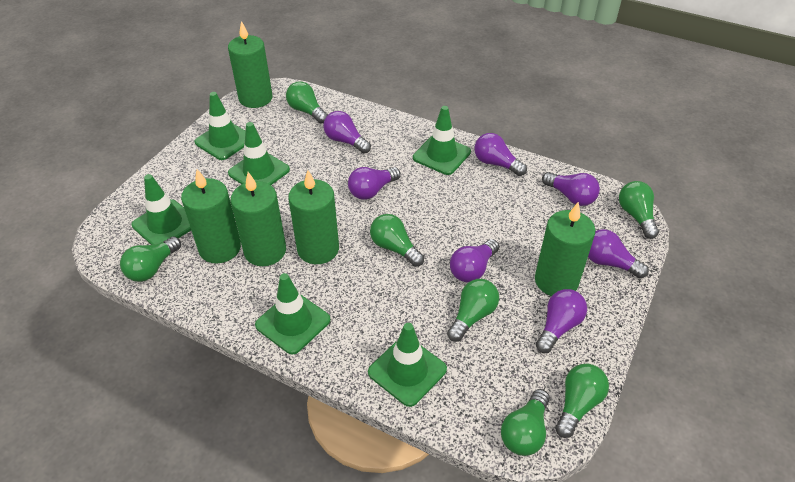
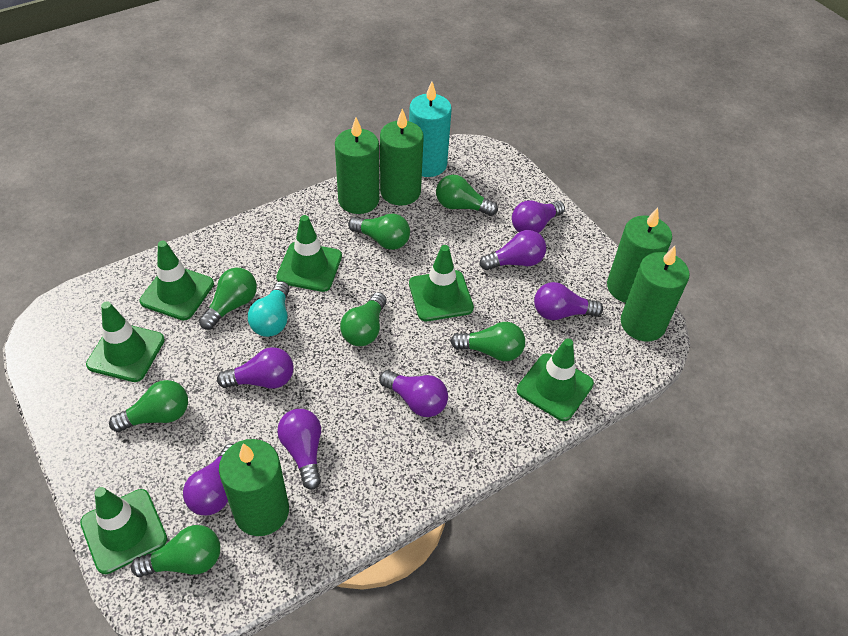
turquoise candle: none = 0 -> [409,82,452,177] = 1
turquoise light bulb: none = 0 -> [248,281,290,337] = 1

